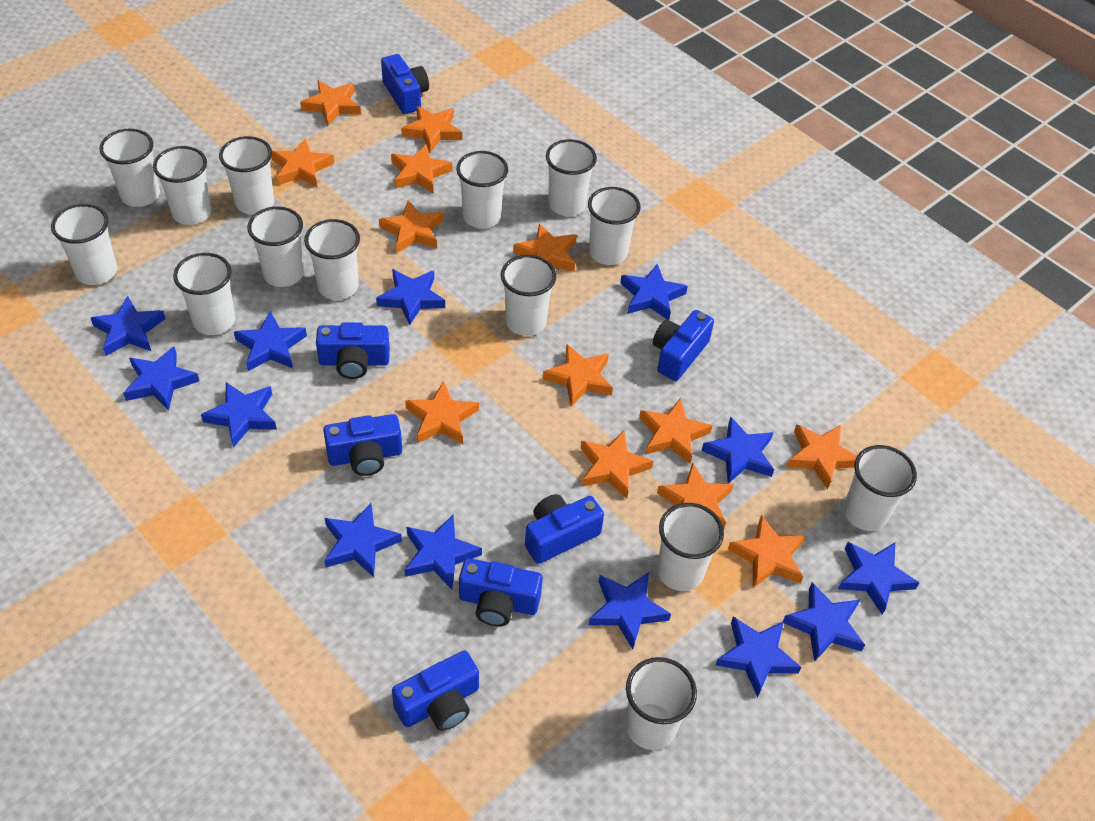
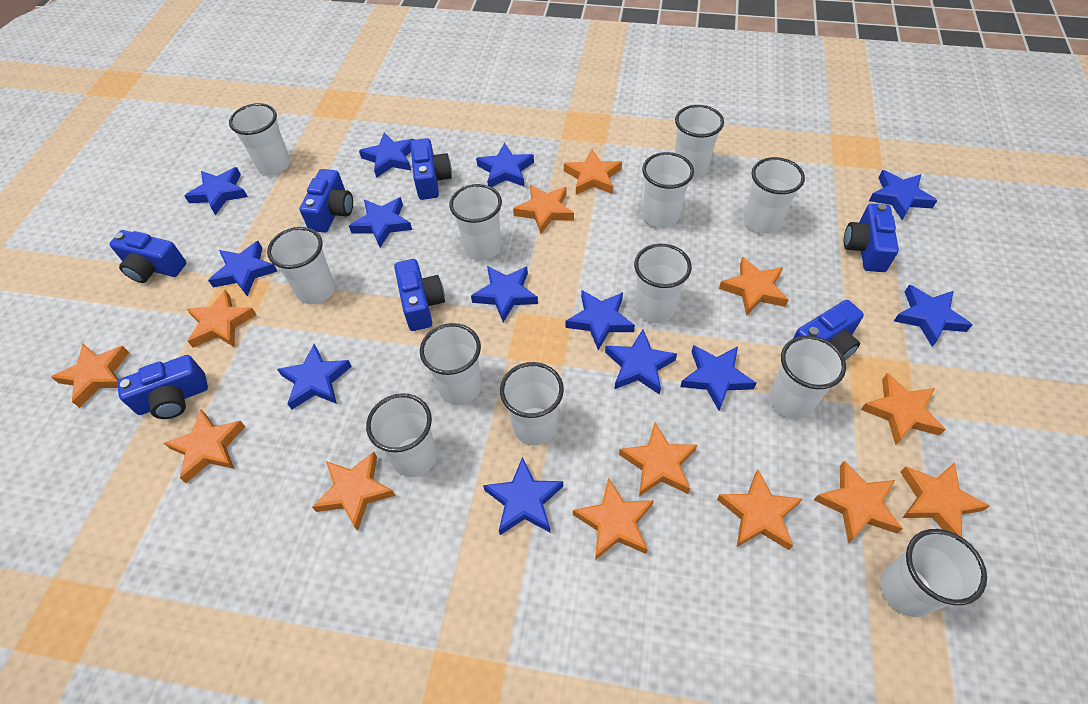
white cup: [51,204,117,285] [99,128,160,207] [153,146,212,225] [173,253,235,335] [219,136,274,214] [247,206,304,287] [304,219,360,300] [456,151,508,228] [501,255,556,336] [546,139,597,216] [588,187,641,265] [625,657,697,750] [657,503,724,591] [843,445,917,531] = 14 -> [229,103,291,175] [267,227,335,304] [366,393,437,477] [420,323,482,405] [449,184,502,260] [500,362,564,445] [634,244,692,323] [642,152,694,228] [675,105,724,178] [744,157,805,234] [770,335,846,419] [880,529,987,617] = 12

